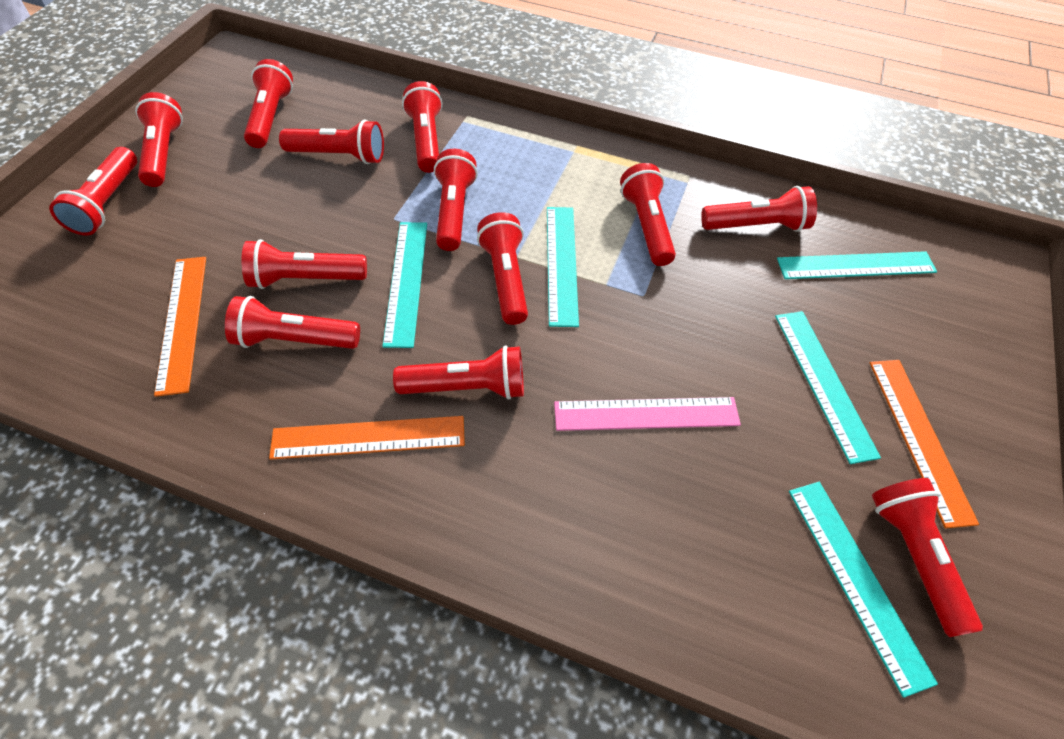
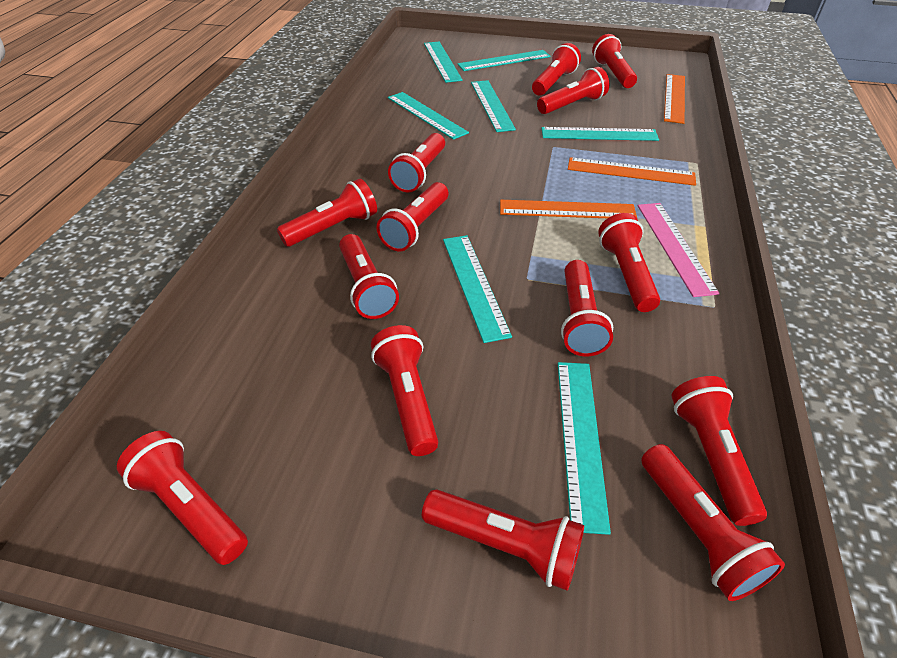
red flashlight: [49,147,137,235] [135,92,183,187] [225,296,360,349] [241,239,367,289] [244,59,293,148] [279,119,384,164] [393,345,524,400] [402,81,443,173] [434,149,478,251] [477,212,528,325] [620,163,676,266] [701,186,817,232] [872,478,983,637] = 13 -> [117,431,248,565] [277,179,377,247] [339,234,399,319] [371,325,438,456] [377,182,448,251] [388,133,445,192] [422,489,584,591] [532,43,581,96] [537,67,609,114] [561,260,613,357] [592,34,637,88] [598,213,660,312] [641,444,785,601] [672,376,767,526] = 14
turquoise ruler: [382,222,427,348] [547,207,579,327] [775,311,881,464] [777,251,937,279] [789,482,938,698] = 5 -> [388,92,469,140] [424,41,463,83] [443,235,512,343] [458,50,551,71] [471,80,516,132] [542,127,659,141] [558,362,611,535] = 7

